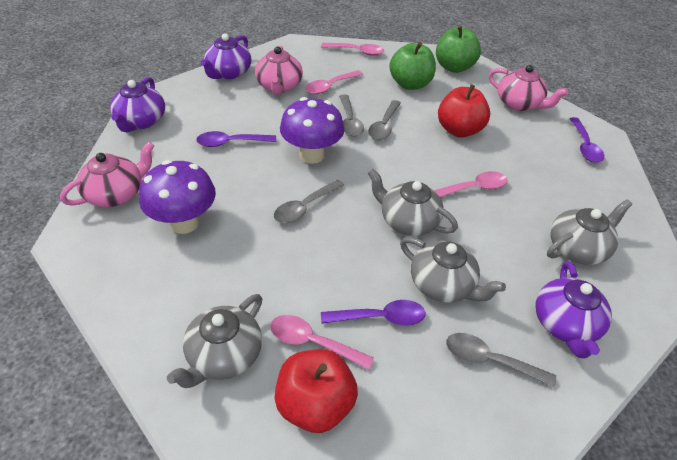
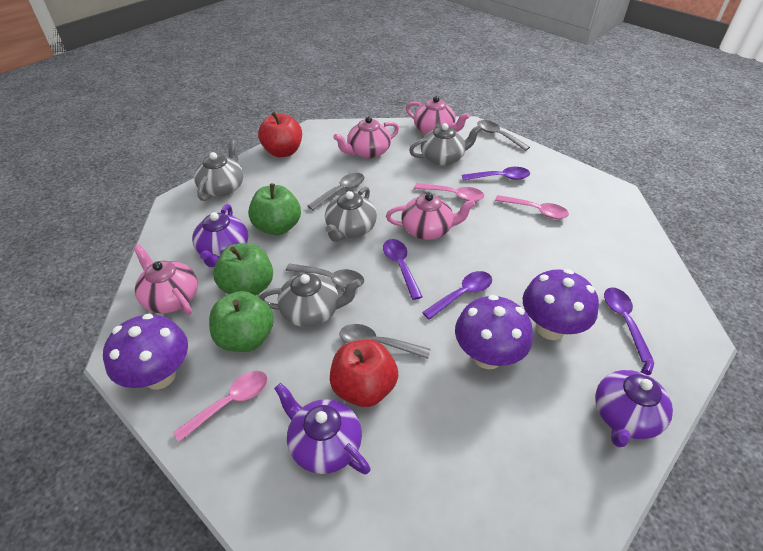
green apple: [389,42,436,90] [436,25,481,73] = 2 -> [209,291,274,352] [213,243,273,295] [248,183,301,235] = 3
pink spoon: [270,315,374,370] [305,70,363,94] [321,43,384,56] [434,171,507,197] = 4 -> [173,371,268,442] [414,183,484,201] [495,195,569,219] = 3
pink teapot: [60,142,154,207] [255,46,303,95] [489,65,568,111] = 3 -> [133,244,198,315] [333,116,399,159] [386,193,475,240] [406,96,470,135] = 4
purple mushroom: [139,160,216,234] [280,97,344,164] = 2 -> [103,313,188,390] [455,295,533,369] [523,269,599,340] = 3
purple spoon: [196,131,276,147] [321,300,426,326] [570,117,604,163] = 3 -> [383,239,423,300] [422,271,492,320] [462,167,530,181] [604,287,654,362] = 4

